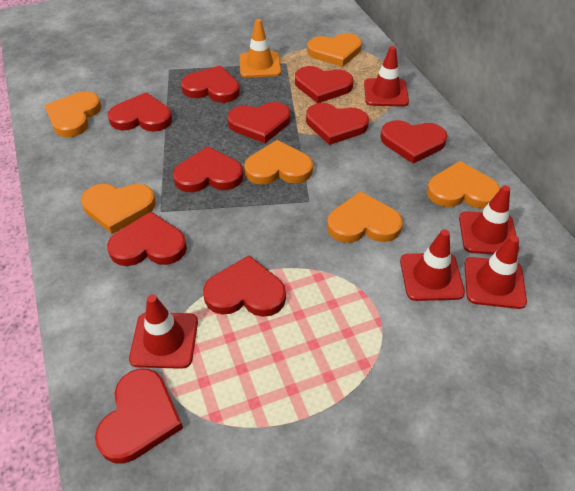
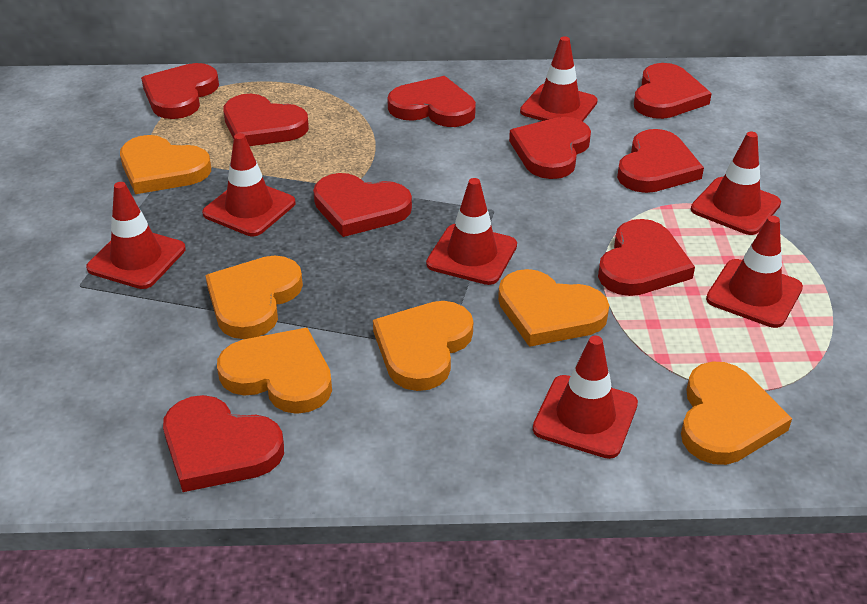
orange traffic cone: [240,19,281,78] = 1 -> none = 0
red heart: [95,368,183,464] [107,212,187,266] [108,92,172,132] [173,146,243,192] [181,66,240,103] [203,255,286,317] [228,102,290,143] [295,66,353,103] [306,103,369,145] [380,120,448,163] = 10 -> [141,63,219,119] [163,395,284,492] [223,94,309,146] [313,173,412,237] [387,76,476,127] [509,117,591,179] [598,219,695,296] [617,129,704,193] [634,63,712,119] = 9
red traffic cone: [129,294,198,369] [364,46,409,106] [400,229,465,301] [459,185,519,254] [464,236,527,309] = 5 -> [86,182,186,289] [202,133,296,236] [426,178,517,285] [520,36,598,121] [533,336,638,459] [691,132,781,235] [706,216,803,328] = 7

